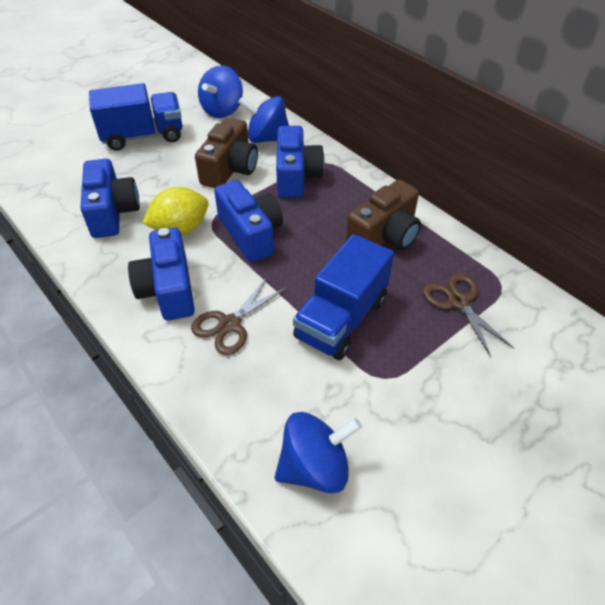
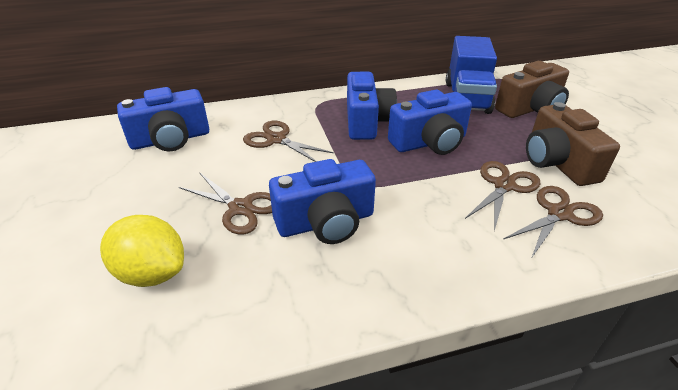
blue spinning top: [198,65,243,118] [238,96,289,143] [275,412,362,493] = 3 -> none = 0
blue truck: [89,83,182,151] [293,234,394,360] = 2 -> [446,36,497,114] = 1
brown scissors: [191,276,287,355] [423,273,514,357] = 2 -> [179,172,272,235] [243,121,334,162] [465,161,540,231] [503,186,603,257] = 4

